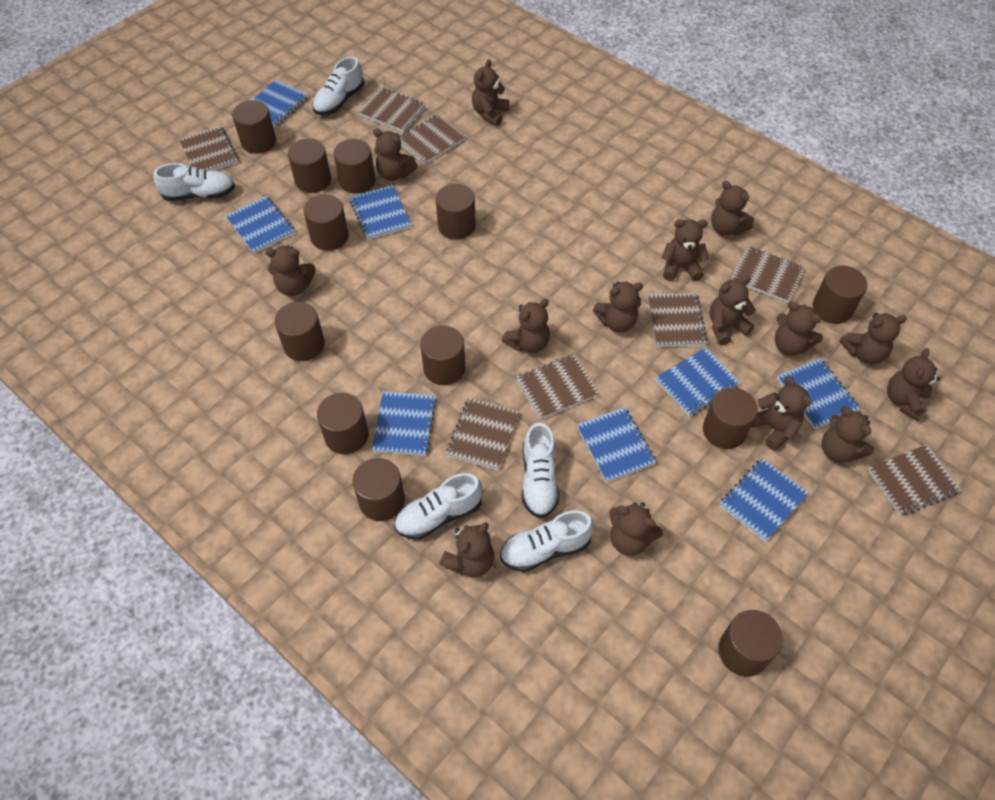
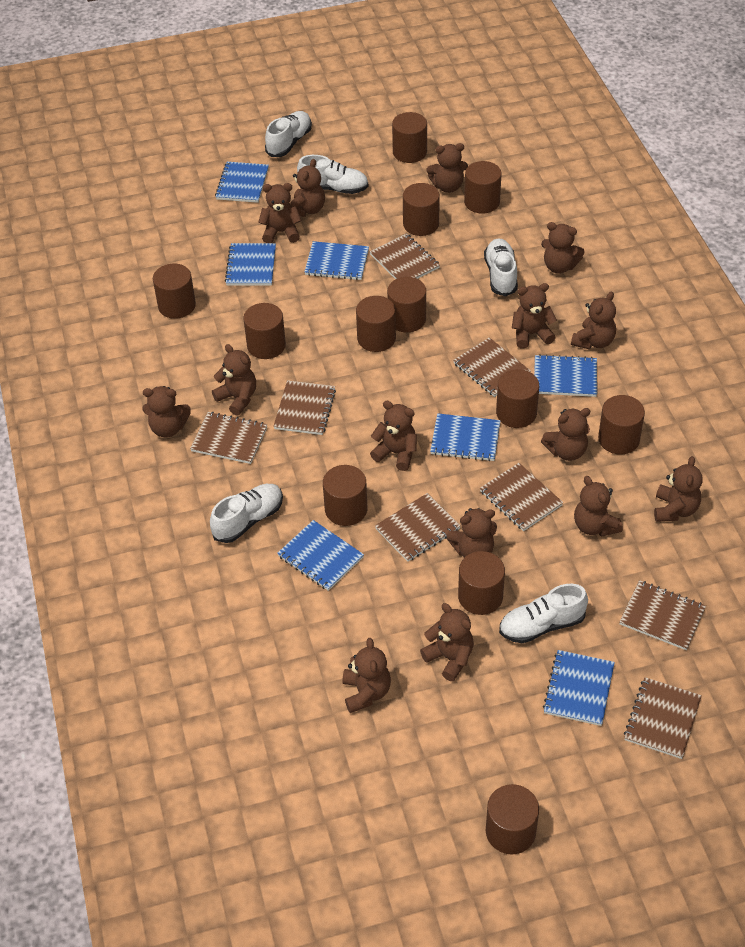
blue notebook: [225,196,295,253] [252,80,308,127] [350,185,412,239] [372,391,437,456] [577,407,656,482] [656,347,740,416] [719,458,809,542] [777,358,860,429] = 8 -> [215,162,269,203] [225,243,276,286] [277,520,364,591] [305,241,369,280] [430,413,501,461] [534,354,597,397] [543,650,615,726] = 7

